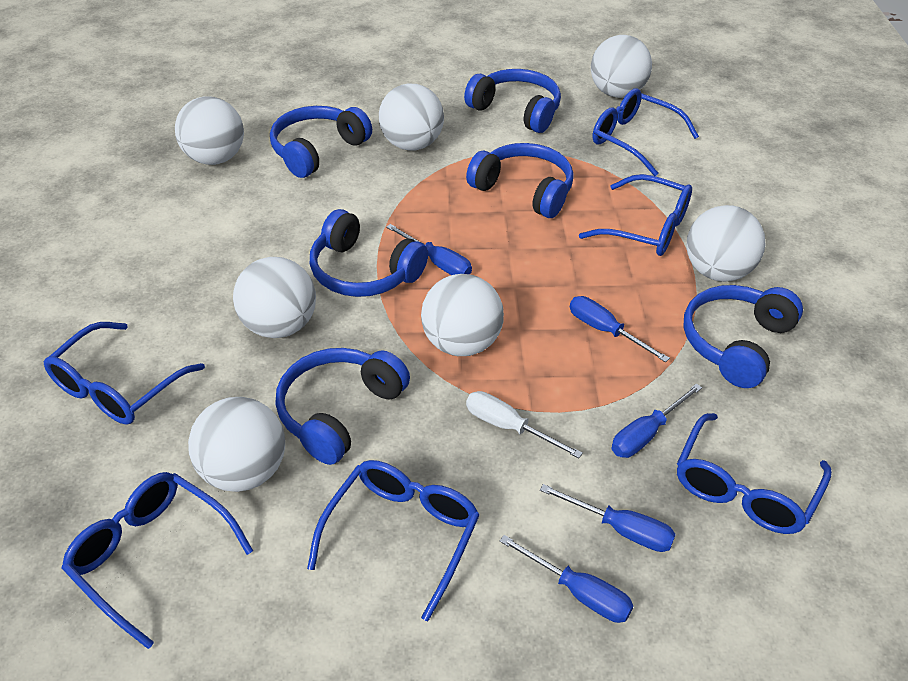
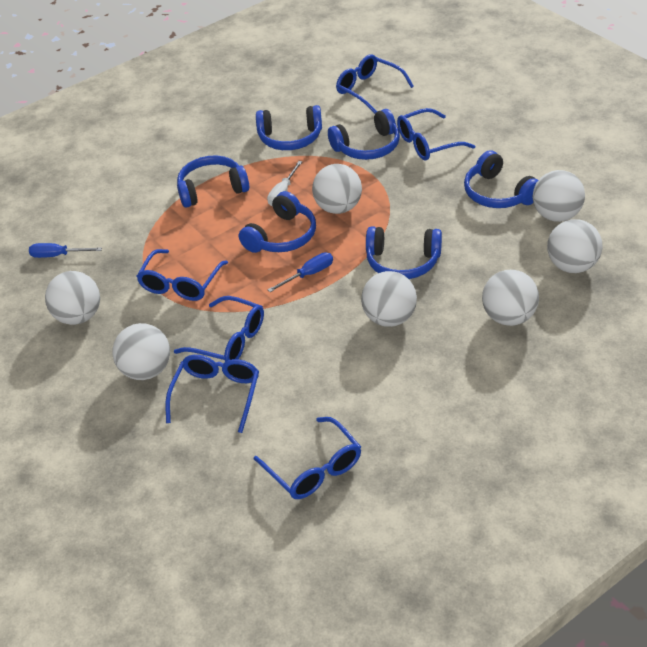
blue screwdriver: [386,224,472,275] [499,535,633,623] [540,484,676,552] [570,296,670,362] [612,383,702,458] = 5 -> [29,243,102,258] [267,252,333,292] = 2

